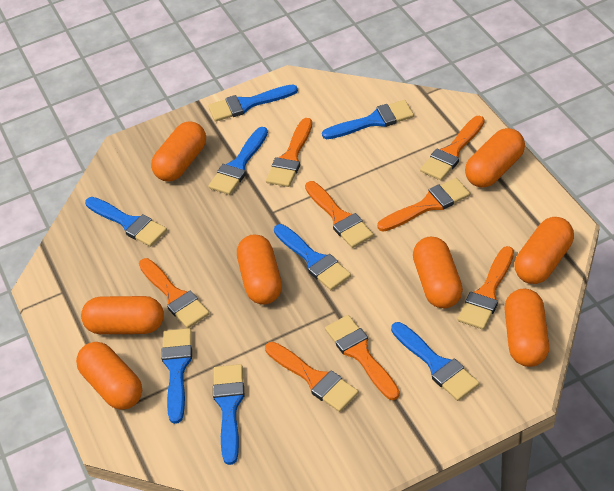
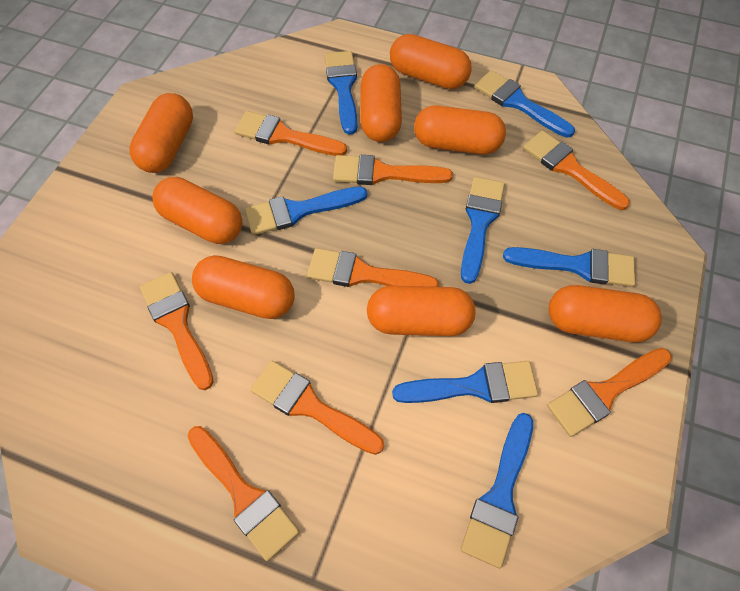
blue brush: [85,197,167,247] [161,328,192,424] [208,84,298,122] [208,127,268,195] [213,364,244,465] [274,224,351,290] [322,100,414,139] [391,322,479,401] = 8 -> [245,187,367,235] [325,51,357,135] [392,361,538,403] [461,177,505,284] [461,413,533,568] [474,70,575,138] [503,247,635,287] = 7

